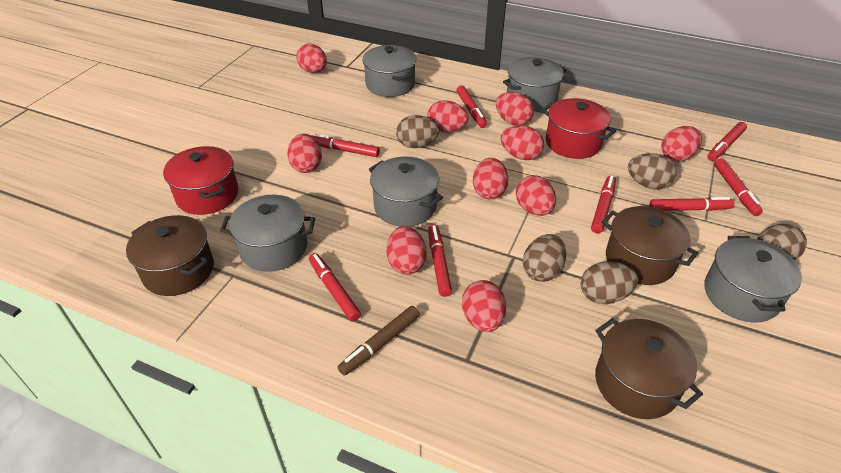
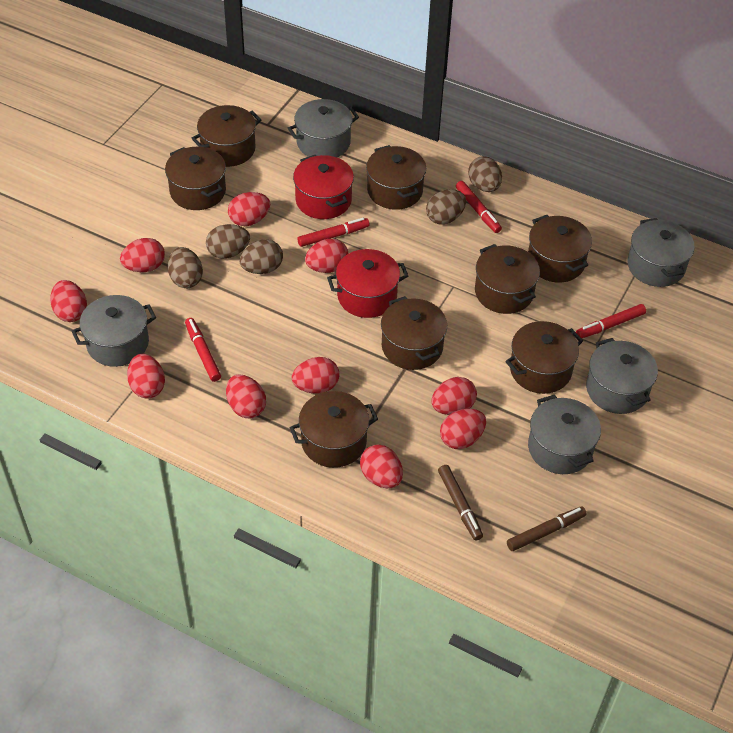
brown marker: [338,306,420,376] = 1 -> [438,465,483,541] [507,506,587,551] = 2
brown pot: [126,215,214,296] [595,318,703,419] [602,206,698,285] = 3 -> [165,147,226,210] [191,105,261,167] [289,391,378,468] [366,145,426,210] [381,296,447,370] [475,244,540,314] [505,321,583,394] [528,215,592,283] = 8
red marker: [309,253,361,322] [311,134,380,157] [428,224,452,297] [456,85,487,128] [591,176,616,233] [649,197,735,211] [708,122,747,161] [714,158,763,216] = 8 -> [185,318,221,382] [297,218,370,247] [456,181,502,233] [576,304,646,338] = 4

